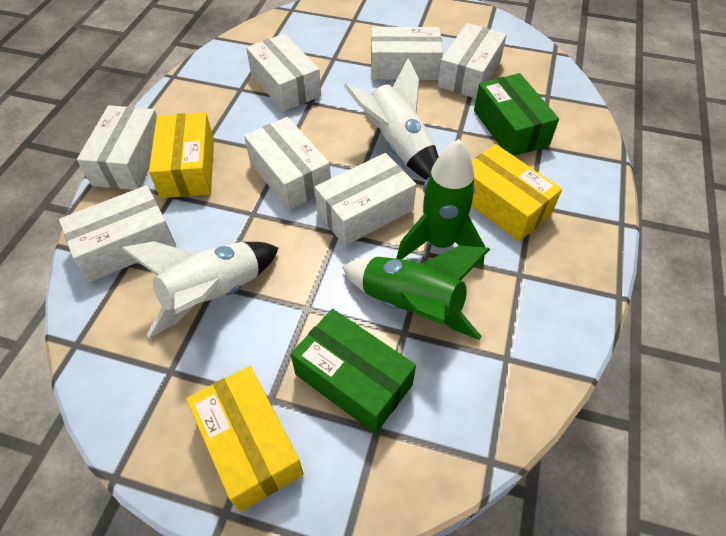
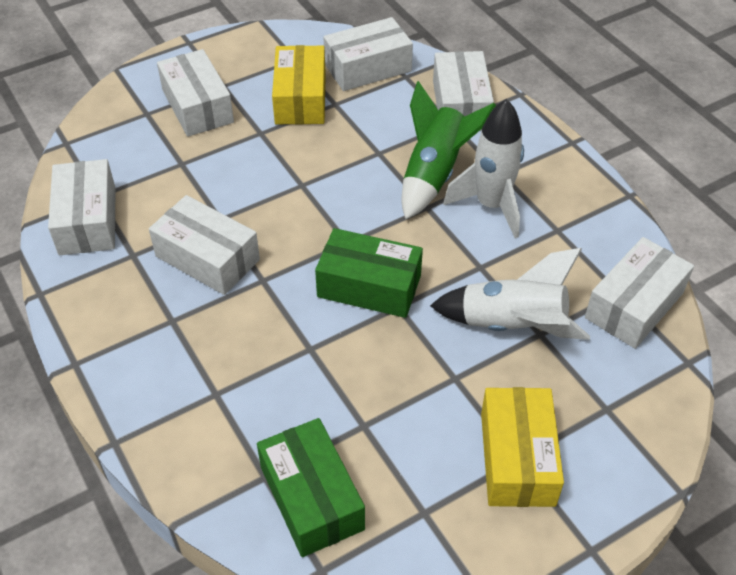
green rocket: [342,246,490,340] [396,139,485,267] = 2 -> [402,81,496,220] = 1
white box: [59,185,176,282] [77,105,157,190] [244,117,331,210] [246,34,321,112] [315,153,416,246] [371,27,443,80] [438,23,507,99] = 7 -> [48,159,116,255] [149,195,260,295] [157,49,234,137] [323,17,413,91] [433,51,494,130] [585,237,694,349] = 6
yellow box: [149,112,214,198] [186,366,304,512] [471,144,562,241] = 3 -> [272,45,326,124] [481,387,564,507] = 2

